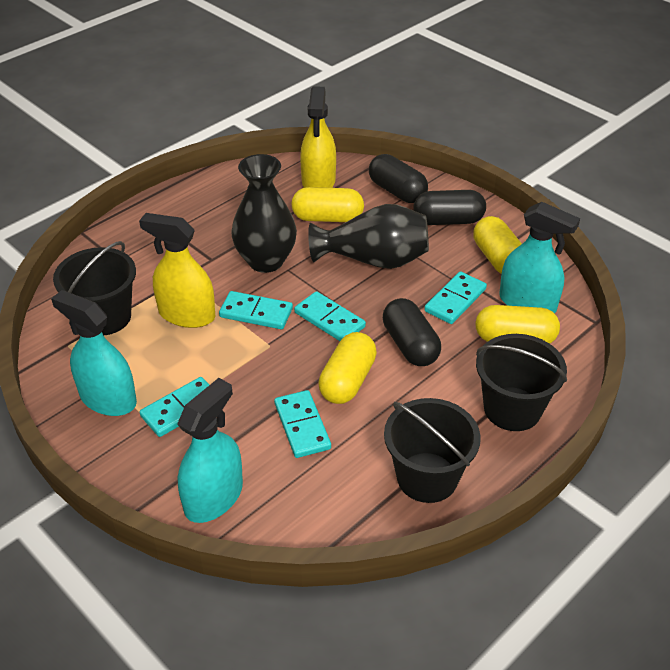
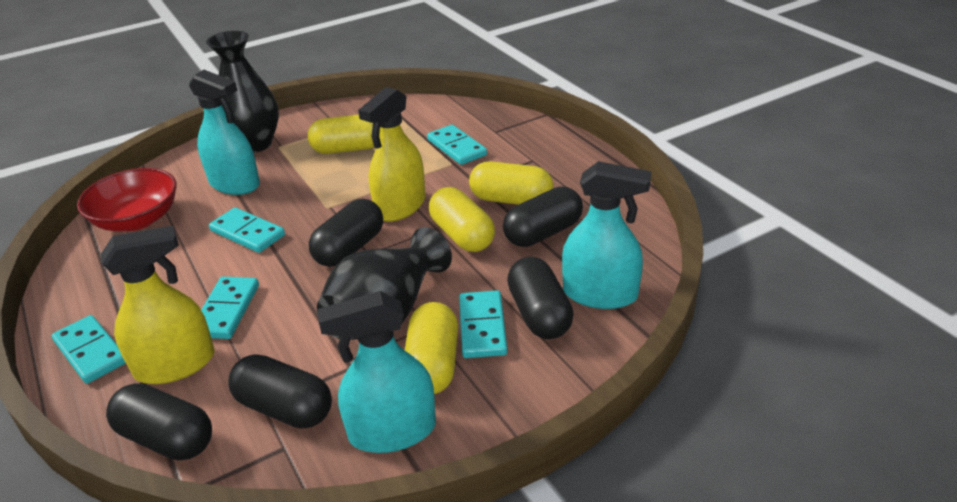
black bucket: [53,241,136,335] [384,398,481,503] [476,334,567,431] = 3 -> none = 0
black capsule: [369,154,428,203] [383,298,441,366] [413,190,486,225] = 3 -> [106,383,212,460] [228,354,332,428] [309,199,383,267] [503,187,583,247] [507,257,574,339] = 5
red bowl: none = 0 -> [77,168,177,231] = 1

